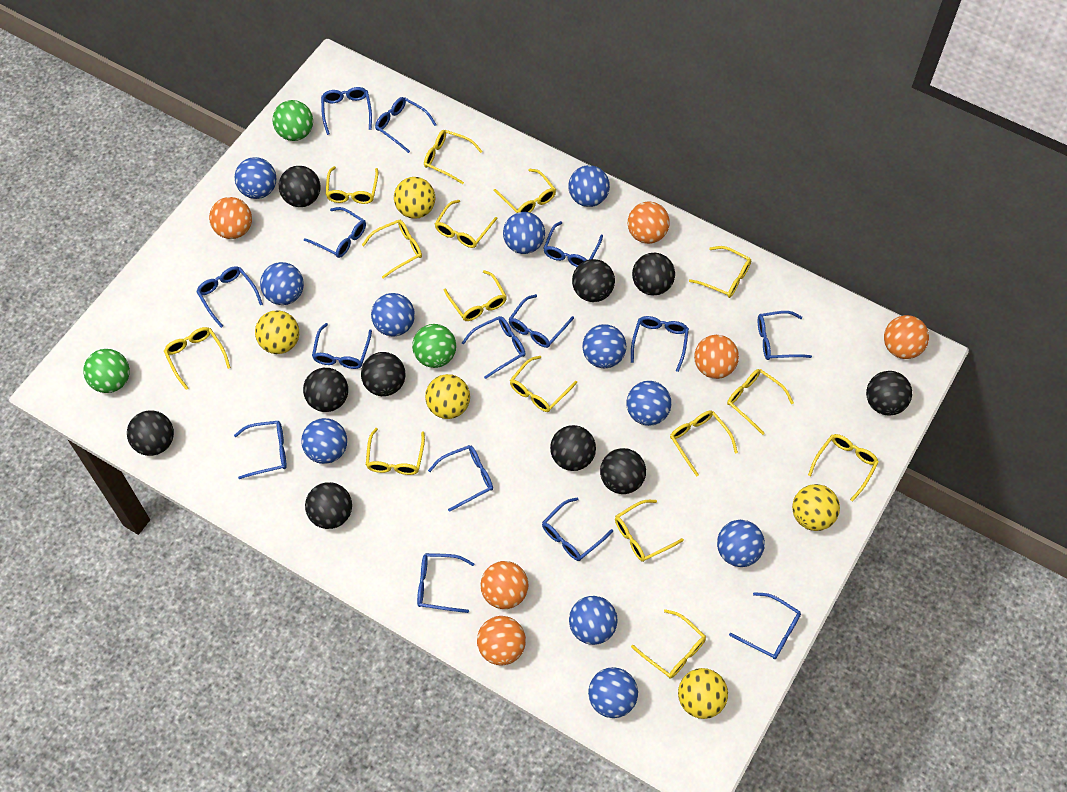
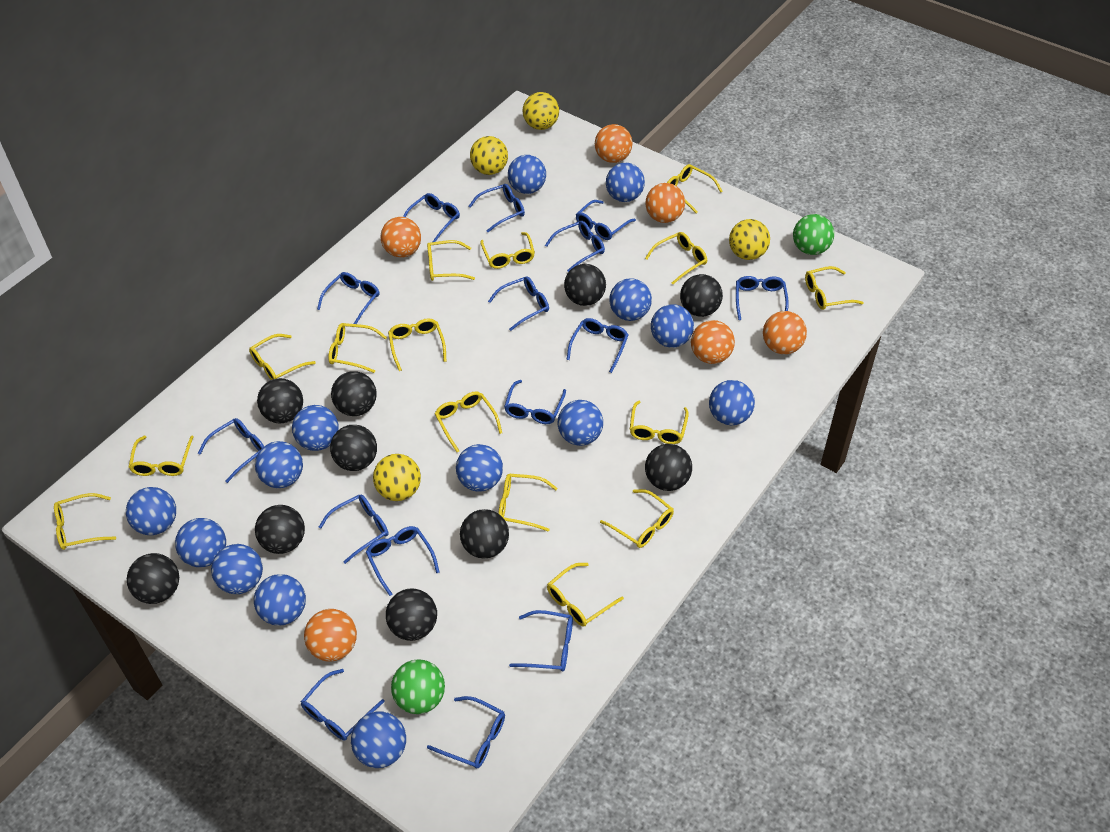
blue ball: [235,157,276,199] [260,262,304,305] [301,418,347,464] [371,293,415,337] [503,212,545,254] [568,165,610,207] [569,596,618,645] [582,324,626,368] [588,667,638,718] [626,381,671,426] [717,520,765,567] = 11 -> [126,487,176,535] [175,518,226,567] [211,544,263,594] [254,574,306,626] [255,441,303,488] [292,405,339,451] [351,712,406,768] [456,444,503,491] [508,155,546,194] [557,400,603,446] [606,163,645,202] [609,278,652,321] [651,305,694,348] [709,380,755,425] = 14
green ball: [83,349,130,393] [272,100,313,141] [412,324,456,368] = 3 -> [391,659,445,714] [793,214,834,255] = 2
yellow ball: [255,310,299,354] [394,177,435,219] [425,374,470,419] [678,668,728,719] [792,484,840,531] = 5 -> [373,454,421,501] [470,136,508,175] [523,92,559,130] [729,219,770,260] = 4

